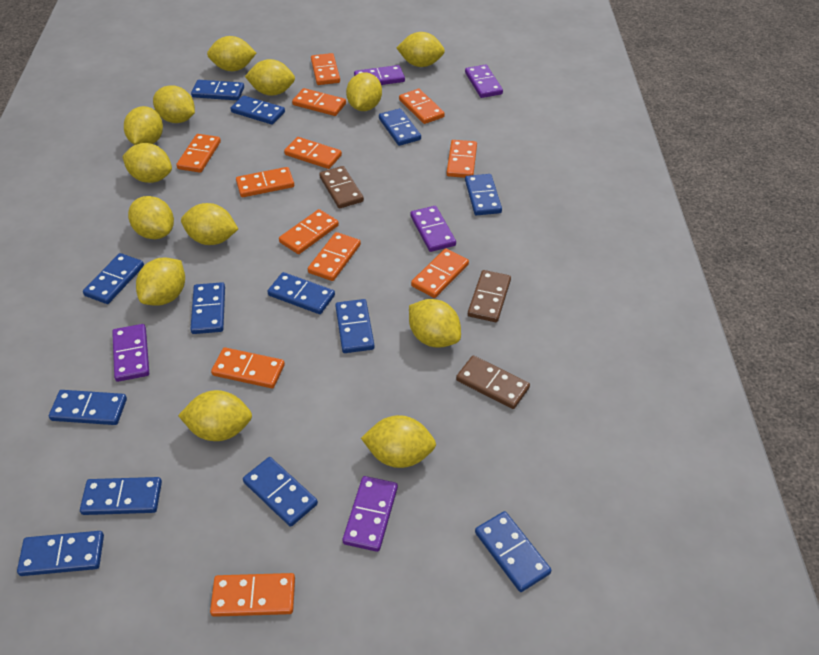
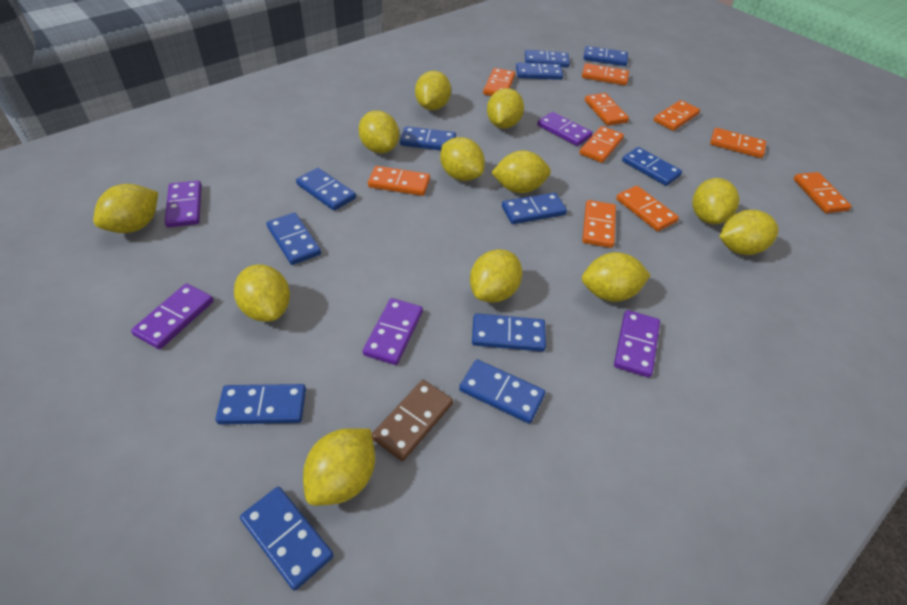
blue domino: [17,531,104,576] [49,390,127,425] [80,477,162,515] [83,253,144,304] [190,282,225,334] [191,80,244,100] [230,95,285,125] [243,457,318,527] [267,272,335,314] [335,299,375,353] [379,108,421,146] [465,174,502,215] [475,511,551,592] = 13 -> [216,384,306,425] [240,487,334,591] [266,212,321,265] [296,168,356,211] [400,126,456,150] [459,359,545,424] [472,313,546,352] [502,193,567,224] [516,63,563,80] [525,50,570,68] [583,46,628,66] [622,147,682,186] = 12
brown domino: [319,166,364,209] [456,356,530,409] [468,270,511,322] = 3 -> [372,380,453,461] = 1
orange domino: [176,134,221,173] [210,573,295,617] [211,347,285,388] [236,167,294,197] [279,209,339,254] [284,137,342,169] [292,88,346,116] [308,232,361,281] [311,53,340,85] [399,89,445,124] [411,248,469,298] [447,140,477,178] = 12 -> [368,166,430,196] [483,68,515,96] [579,126,624,163] [582,63,629,85] [582,200,616,248] [585,93,629,126] [616,186,679,231] [654,100,700,131] [710,128,766,158] [794,172,852,213] = 10
yellow lemon: [122,143,172,183] [124,106,163,145] [128,196,174,239] [136,258,185,306] [153,85,195,123] [178,390,252,441] [181,203,238,245] [207,36,256,71] [245,59,295,96] [346,72,382,111] [361,415,436,468] [396,32,445,67] [409,299,461,348] = 13 -> [93,184,158,233] [234,265,290,322] [303,428,375,506] [359,110,399,153] [415,71,451,110] [440,137,485,181] [470,249,522,303] [487,88,524,129] [491,150,551,193] [582,252,651,302] [692,178,739,224] [720,210,779,255] = 12

